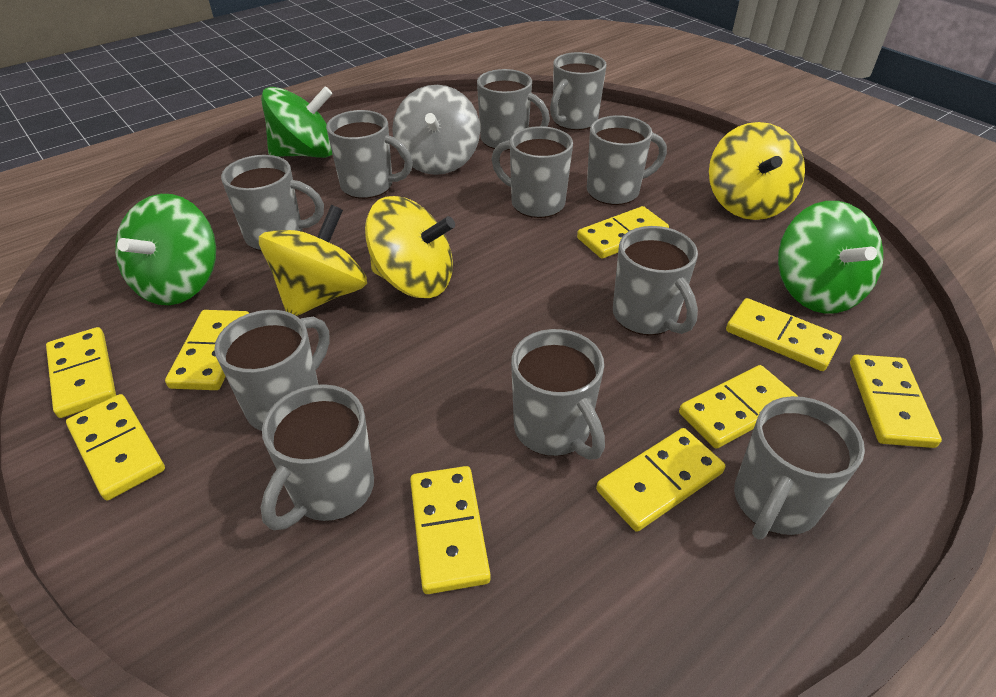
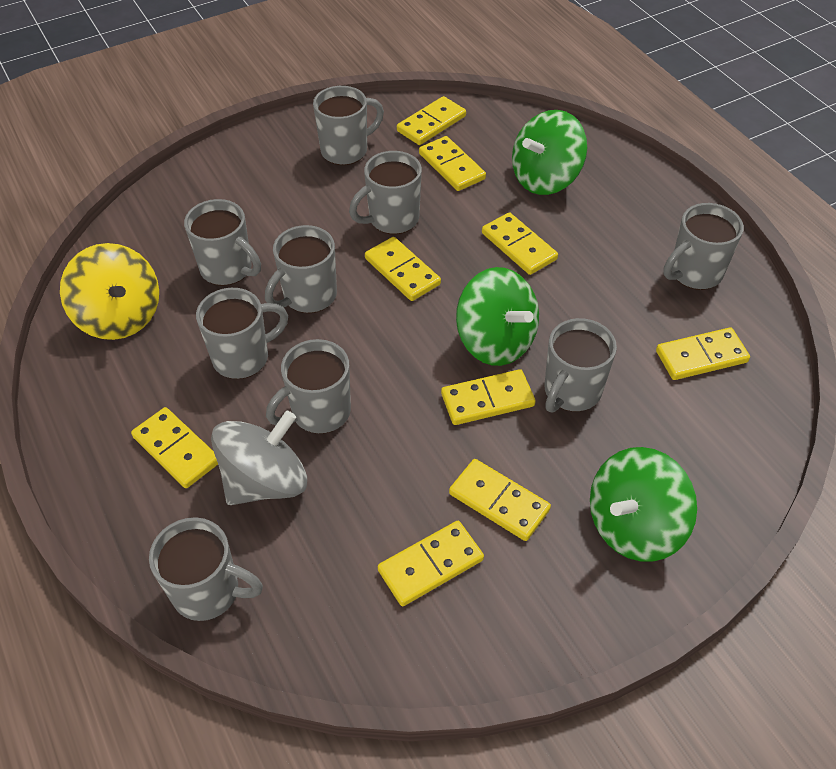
grey mug: [214,310,330,431] [221,155,324,251] [261,384,374,530] [326,110,413,199] [477,69,550,150] [492,126,573,218] [511,329,605,460] [550,52,607,130] [587,115,667,205] [613,226,698,335] [734,396,865,539] = 11 -> [149,517,263,621] [184,199,261,286] [196,288,288,379] [265,225,337,313] [266,339,351,434] [313,86,384,165] [349,151,422,234] [545,318,617,413] [663,203,744,290] = 9
yellow spinning top: [259,205,367,316] [365,196,455,298] [709,122,805,220] = 3 -> [60,243,159,340] = 1

